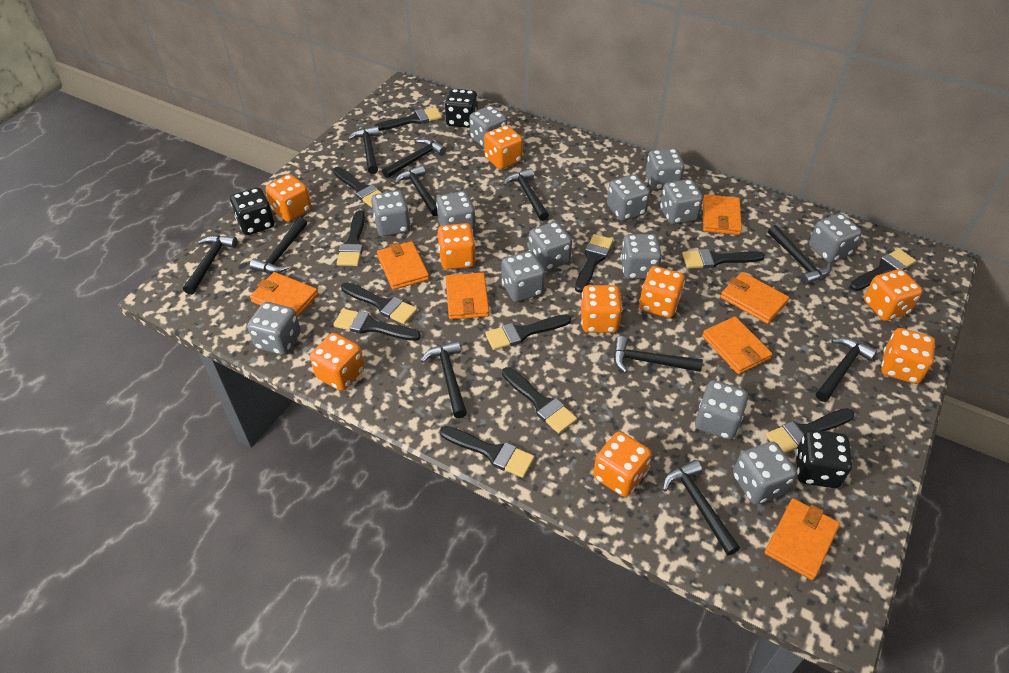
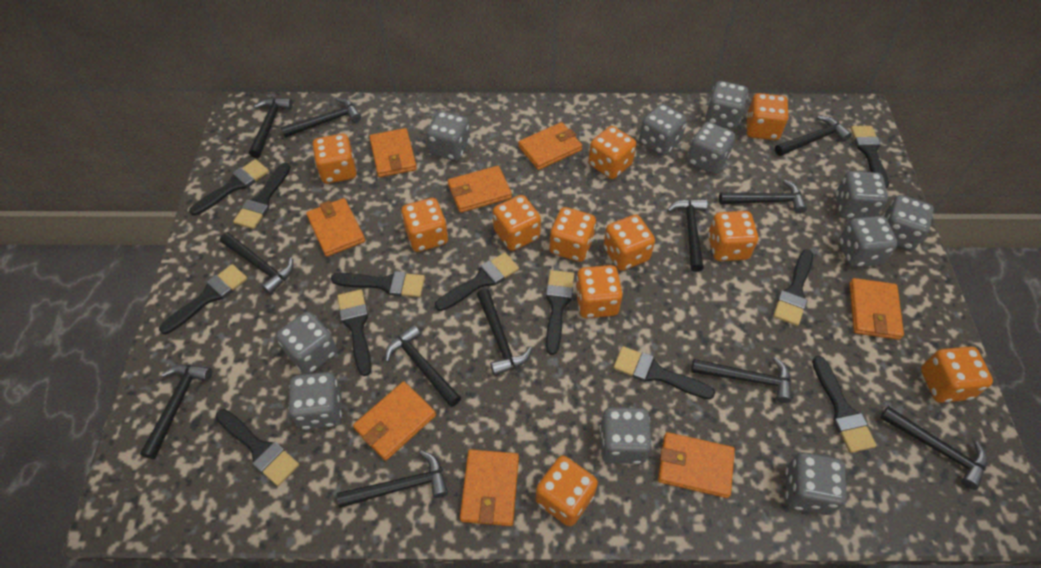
black dice: [230,187,274,235] [445,89,478,128] [796,429,852,488] = 3 -> none = 0
black hammer: [183,235,237,295] [250,217,307,273] [348,126,379,174] [382,138,446,178] [395,165,438,216] [421,341,467,418] [503,168,549,221] [614,336,703,373] [663,460,740,555] [768,225,831,285] [816,338,877,402] = 11 -> [140,365,212,459] [220,232,294,295] [249,98,293,158] [281,98,361,138] [337,450,448,508] [385,325,461,407] [477,289,533,376] [667,199,708,272] [691,357,792,403] [719,180,807,214] [775,116,852,156] [880,406,987,490] = 12
grey dice: [247,302,301,355] [371,190,411,236] [436,191,476,232] [469,106,507,148] [502,251,545,302] [528,221,572,271] [607,175,650,221] [620,234,662,279] [645,148,684,190] [660,179,703,224] [695,380,748,440] [733,441,797,505] [809,213,862,263] = 13 -> [276,311,338,374] [288,372,342,430] [426,111,470,161] [600,407,652,464] [639,104,687,156] [687,122,736,174] [705,81,748,129] [785,452,847,515] [836,171,888,219] [839,216,898,267] [883,195,934,250] = 11
orange dice: [265,174,312,222] [310,333,365,391] [438,223,476,270] [484,125,523,169] [581,285,622,333] [593,431,652,497] [639,266,685,318] [864,269,923,321] [881,328,935,384] = 9 -> [313,134,357,184] [401,198,448,252] [493,195,541,251] [536,456,598,526] [549,207,596,262] [575,265,623,318] [589,126,636,179] [603,215,655,271] [708,211,758,261] [746,93,789,140] [921,346,993,403] = 11
orange wallet: [250,272,318,317] [377,241,429,290] [446,272,489,320] [702,317,773,374] [703,194,742,235] [720,272,789,324] [765,498,840,580] = 7 -> [306,198,365,257] [353,381,436,461] [369,128,417,177] [448,166,512,213] [460,450,519,526] [518,122,582,170] [658,432,735,498] [849,278,904,340] = 8

